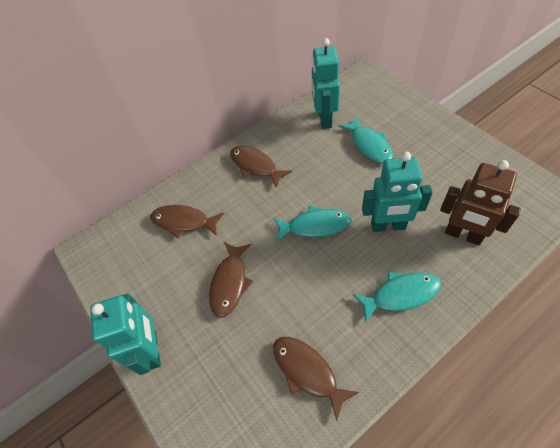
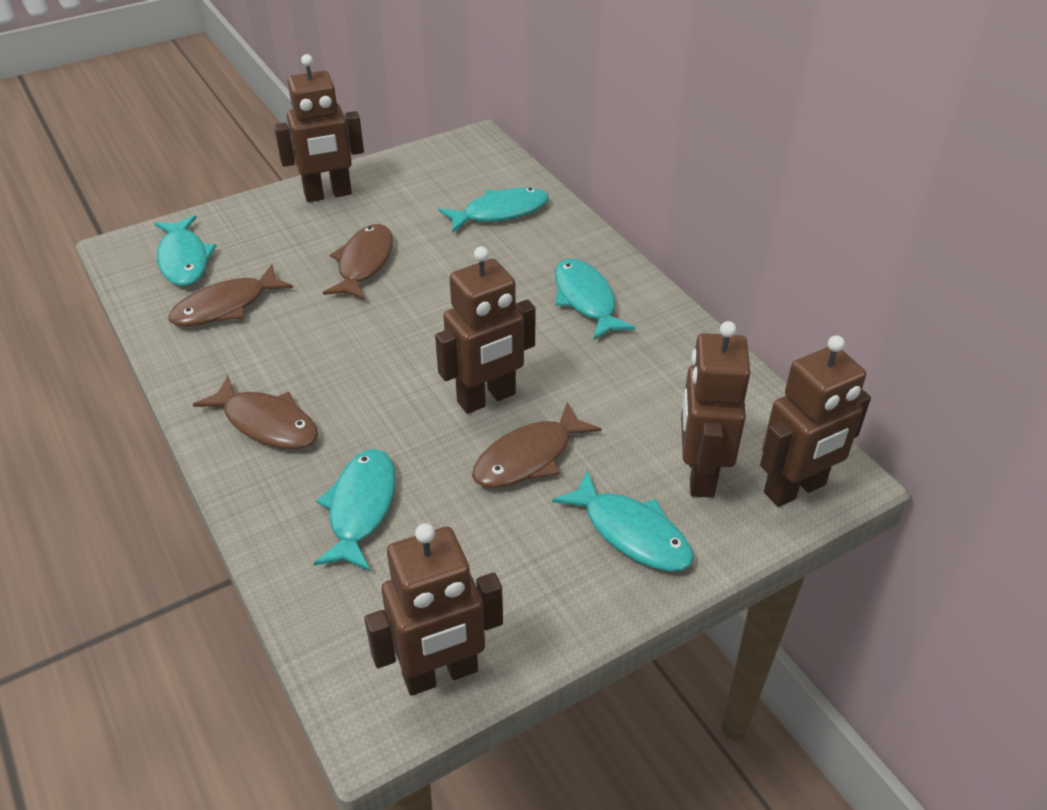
brown robot: [440,160,521,245] = 1 -> [274,54,364,202] [364,523,503,696] [435,246,536,414] [681,321,751,498] [760,335,871,507] = 5
turquoise fish: [274,206,352,242] [339,116,393,163] [352,272,441,323] = 3 -> [154,215,216,286] [313,449,396,571] [439,188,549,232] [552,470,694,571] [555,259,636,340] = 5
turquoise robot: [90,294,161,375] [312,38,340,129] [362,152,433,232] = 3 -> none = 0

